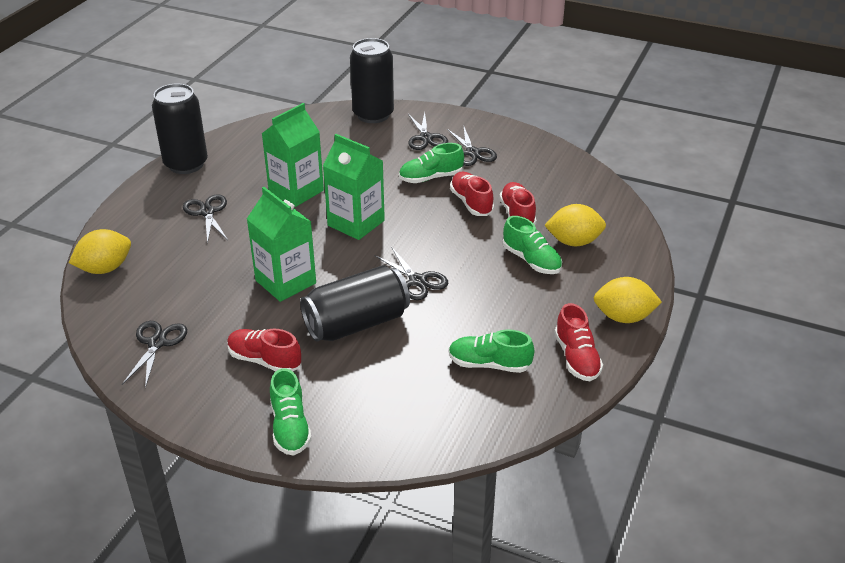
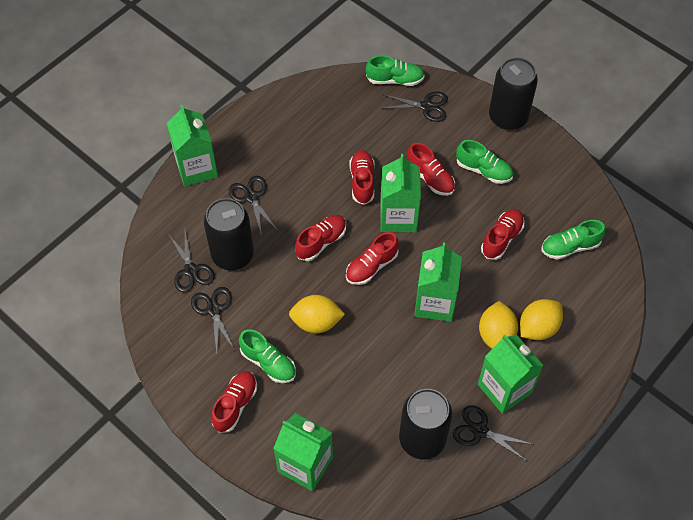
green carton: [247,187,316,302] [262,103,324,207] [323,134,385,240] = 3 -> [167,105,218,186] [273,413,333,491] [380,154,421,232] [414,242,462,322] [478,335,544,414] = 5
red shoe: [227,329,301,371] [450,172,494,216] [499,182,536,225] [554,303,603,381] = 4 -> [211,371,257,433] [295,215,346,261] [346,232,399,285] [349,150,375,205] [407,143,455,196] [481,209,525,260] = 6

